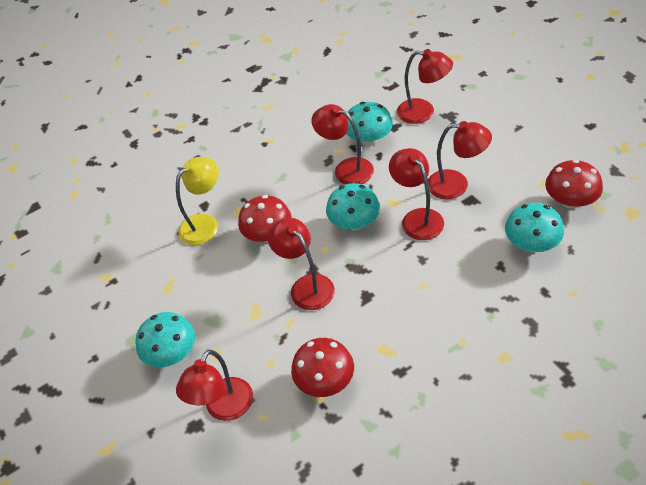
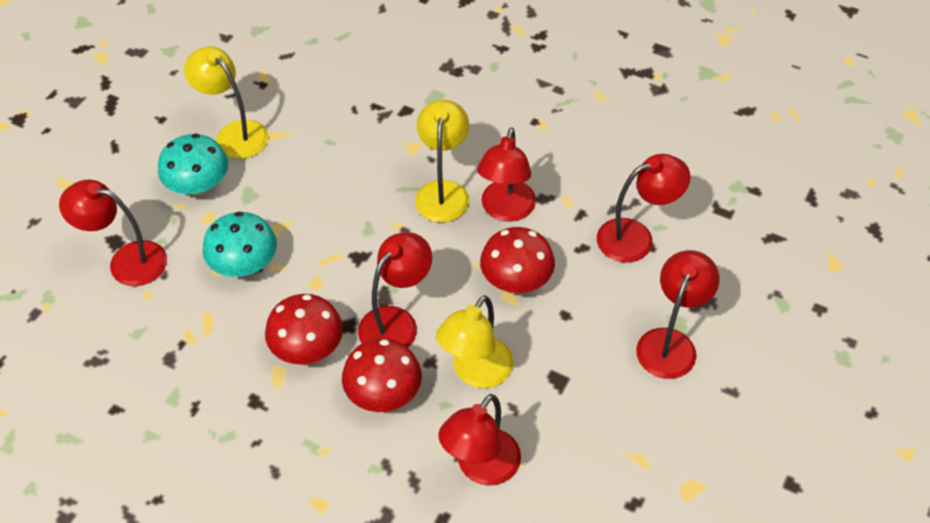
turquoise mushroom: [135,312,195,368] [326,183,380,231] [346,102,393,146] [505,203,564,252] = 4 -> [158,134,228,195] [203,211,277,277] = 2
yellow lamp: [176,157,219,245] = 1 -> [184,46,269,159] [415,100,469,222] [436,295,514,388] = 3

